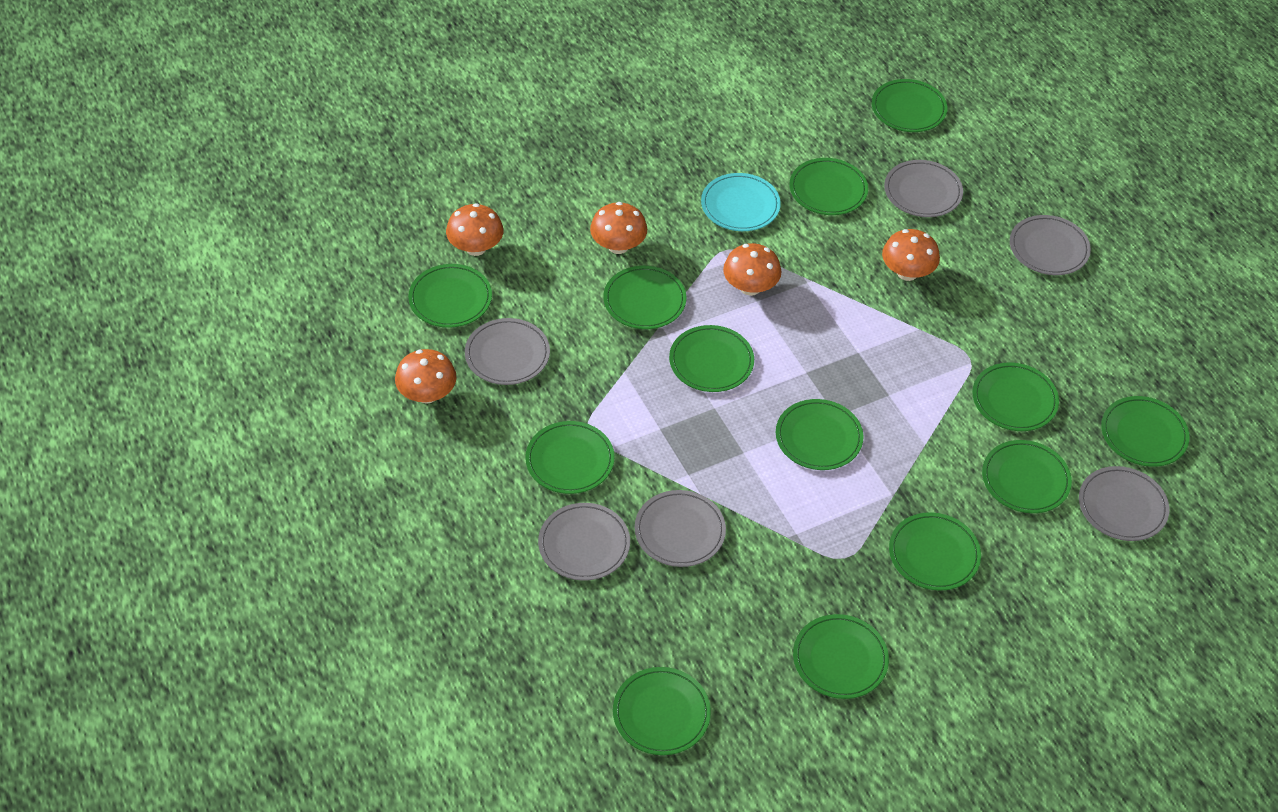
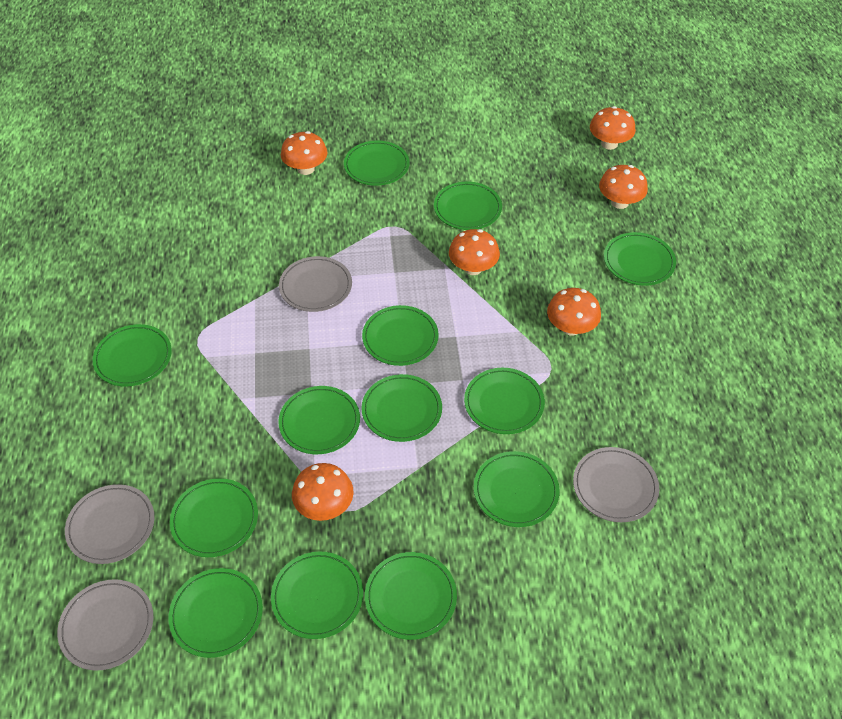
grey plate: [465,318,550,385] [538,503,630,581] [635,490,726,567] [884,160,963,217] [1010,215,1091,275] [1079,466,1170,541] = 6 -> [57,579,153,671] [65,484,154,564] [279,256,352,312] [573,447,659,522] = 4
orange mushroom: [395,349,457,404] [446,203,503,256] [590,202,647,254] [723,243,781,296] [882,229,940,281] = 5 -> [281,131,328,175] [292,463,354,521] [449,229,500,275] [547,288,601,336] [590,106,636,150] [599,165,648,209] = 6
turquoise plate: [701,173,781,231] = 1 -> none = 0

